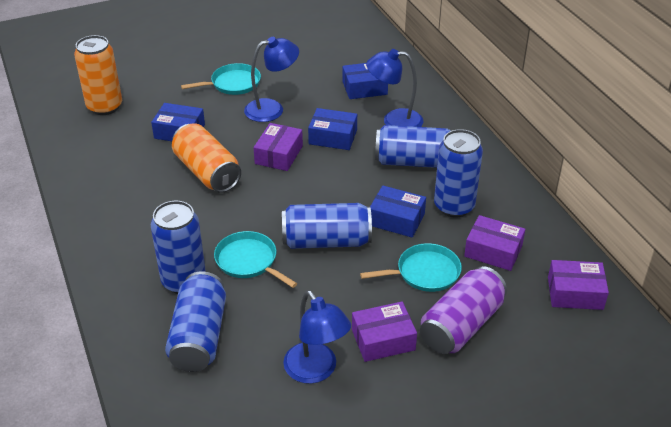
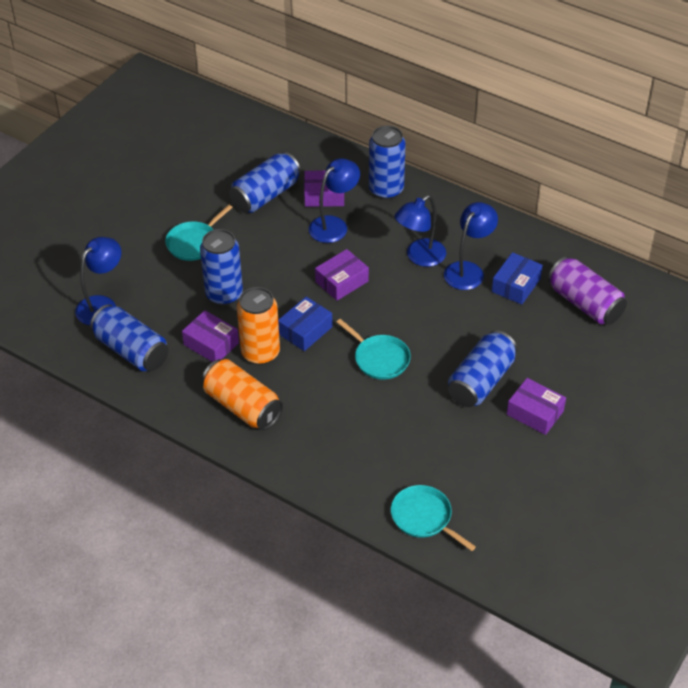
blue box: [151,103,205,141] [308,108,357,150] [342,63,388,99] [370,186,426,237] = 4 -> [278,297,333,351] [492,252,543,305] = 2
blue lamp: [244,37,299,122] [283,290,351,384] [366,49,424,127] = 3 -> [75,237,121,325] [309,158,360,243] [395,195,446,267] [444,202,498,290] = 4

